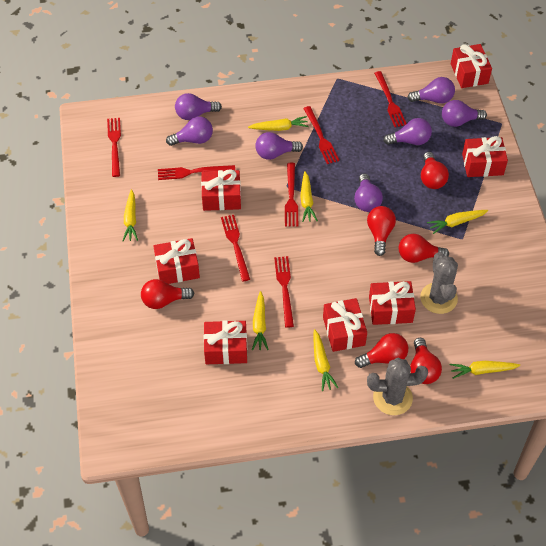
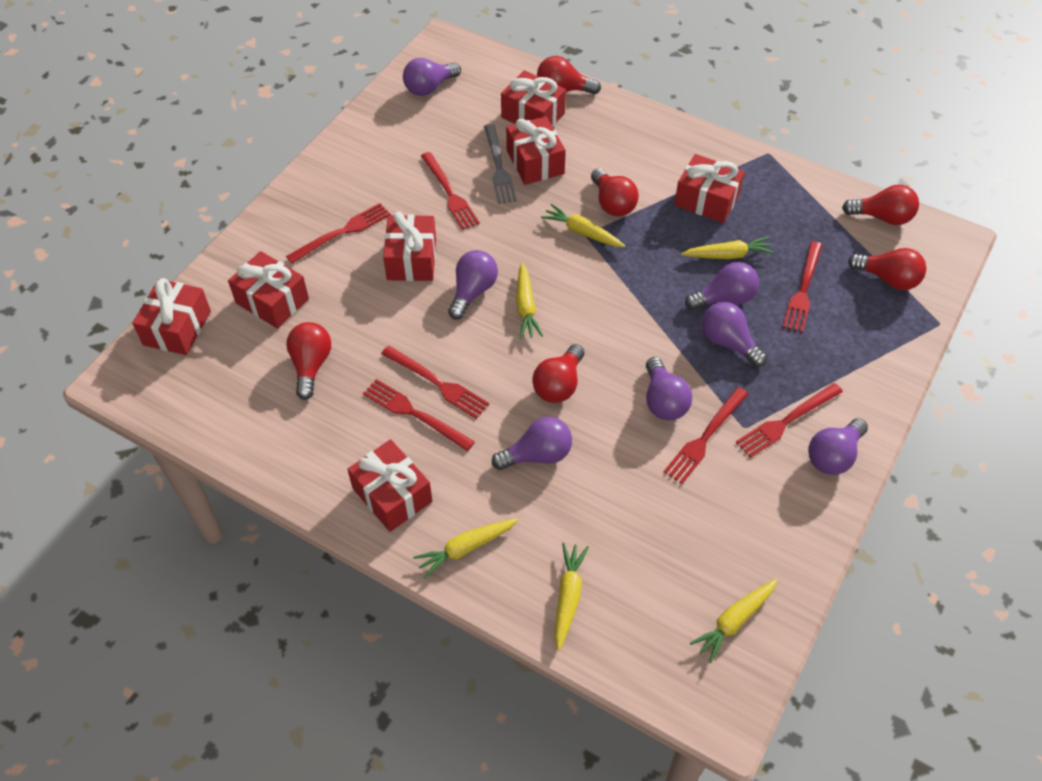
grey cactus: [367,358,428,415] [420,252,458,314] = 2 -> none = 0
grey fork: none = 0 -> [484,124,517,204] = 1
yellow carrot: [123,189,138,241] [248,116,309,131] [252,291,269,350] [300,171,318,222] [313,329,338,391] [427,210,488,234] [450,361,520,379] = 7 -> [413,518,518,579] [516,263,543,339] [541,204,625,247] [555,543,589,651] [681,236,774,259] [690,579,777,663] = 6

